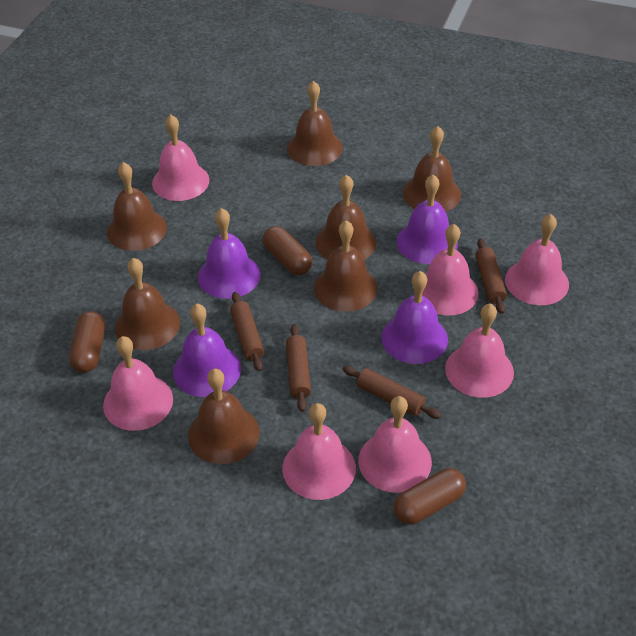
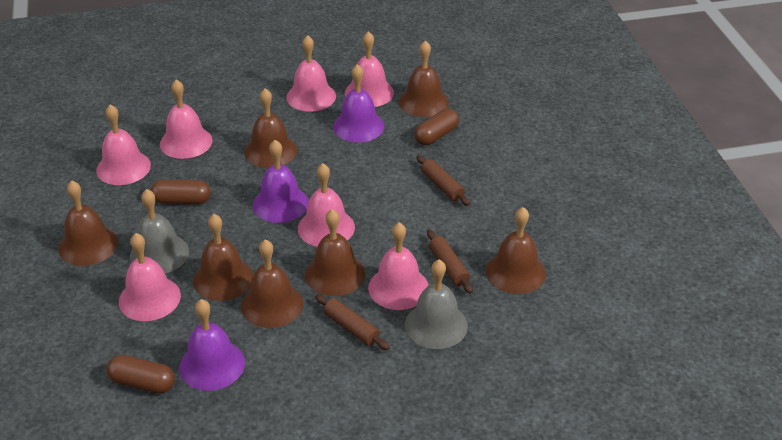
brown rolling pin: [230,292,264,372] [286,324,311,412] [343,366,441,419] [475,238,507,314] = 4 -> [315,295,390,350] [417,155,470,206] [427,230,473,294] = 3
grey bell: none = 0 -> [130,189,189,274] [405,260,468,349] = 2
purple bell: [173,304,241,397] [198,208,261,299] [381,271,448,364] [397,175,458,264] = 4 -> [179,299,245,391] [253,140,309,223] [333,64,384,143] = 3

